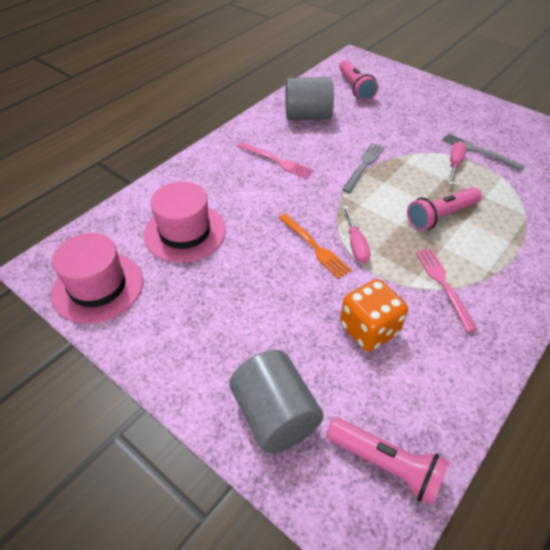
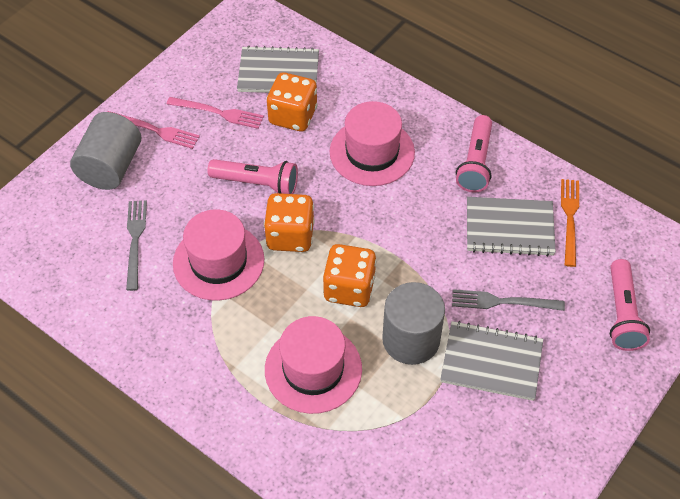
grey notebook: none = 0 -> [237,46,319,93] [440,321,543,401] [467,197,556,257] = 3
orange dice: [340,279,408,351] = 1 -> [264,193,315,252] [266,72,318,131] [323,244,377,307] = 3
pink hat: [51,233,143,323] [144,182,226,263] = 2 -> [173,209,264,301] [265,316,362,414] [330,101,415,186] = 3
pink screwdriver: [343,206,371,263] [448,141,466,185] = 2 -> none = 0

